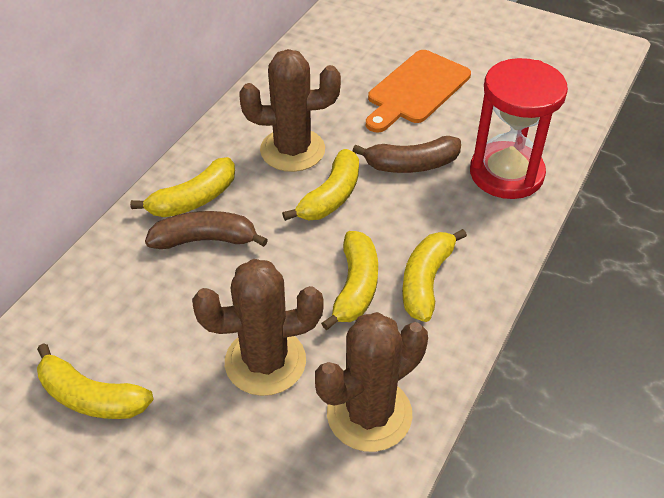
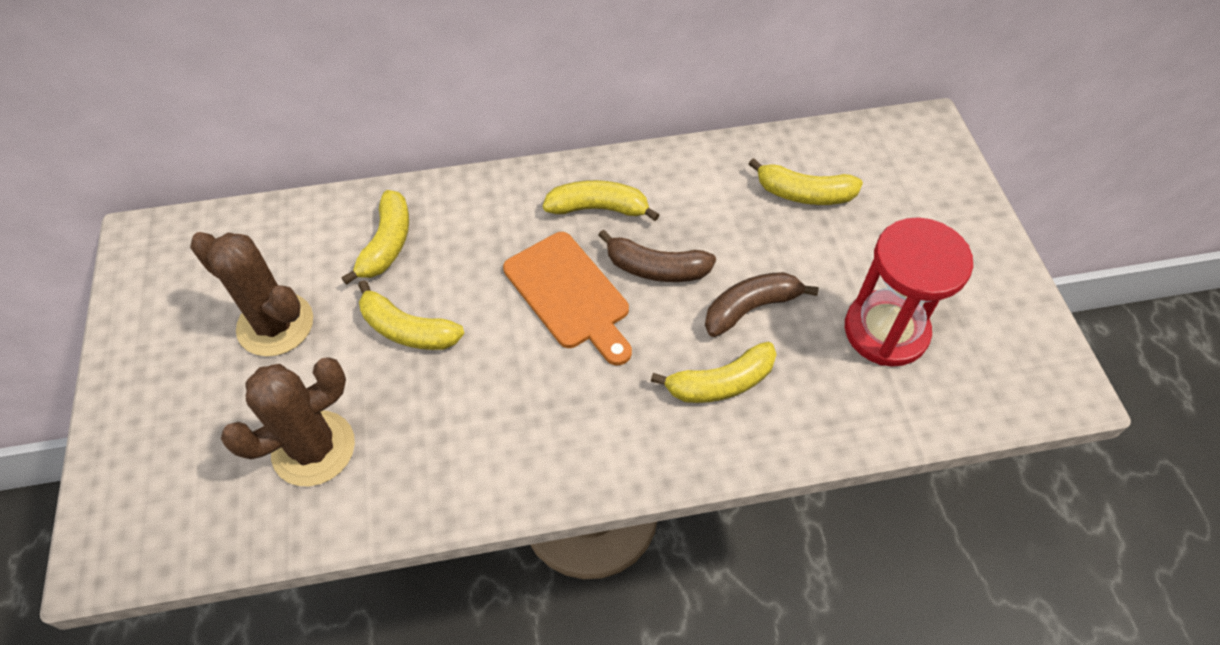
brown cactus: [192,259,324,396] [239,49,341,172] [315,312,428,452] = 3 -> [190,232,313,357] [221,357,355,486] = 2

